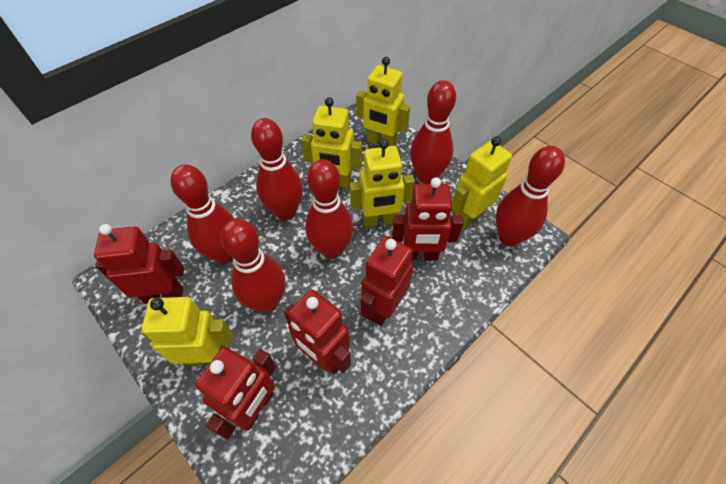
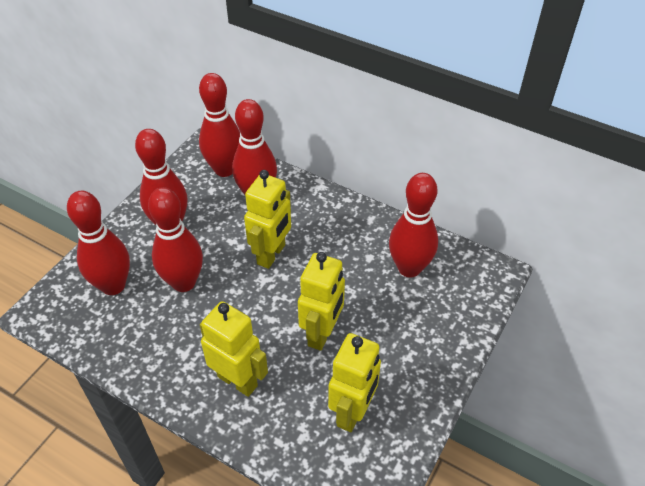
red robot: [94,224,184,304] [195,347,276,440] [284,290,351,374] [361,236,413,326] [392,177,464,261] = 5 -> none = 0
yellow robot: [141,297,233,366] [302,97,362,188] [350,139,415,227] [356,57,410,146] [452,136,512,230] = 5 -> [200,301,268,397] [244,170,291,269] [298,252,345,351] [328,333,381,432] = 4

